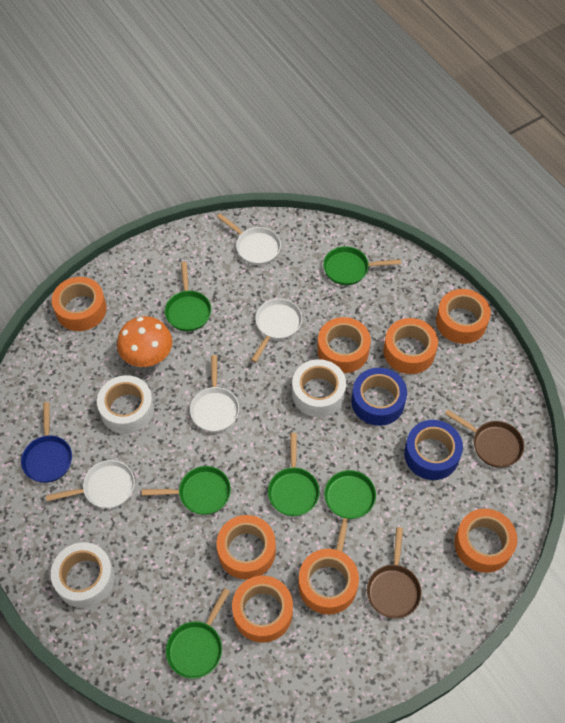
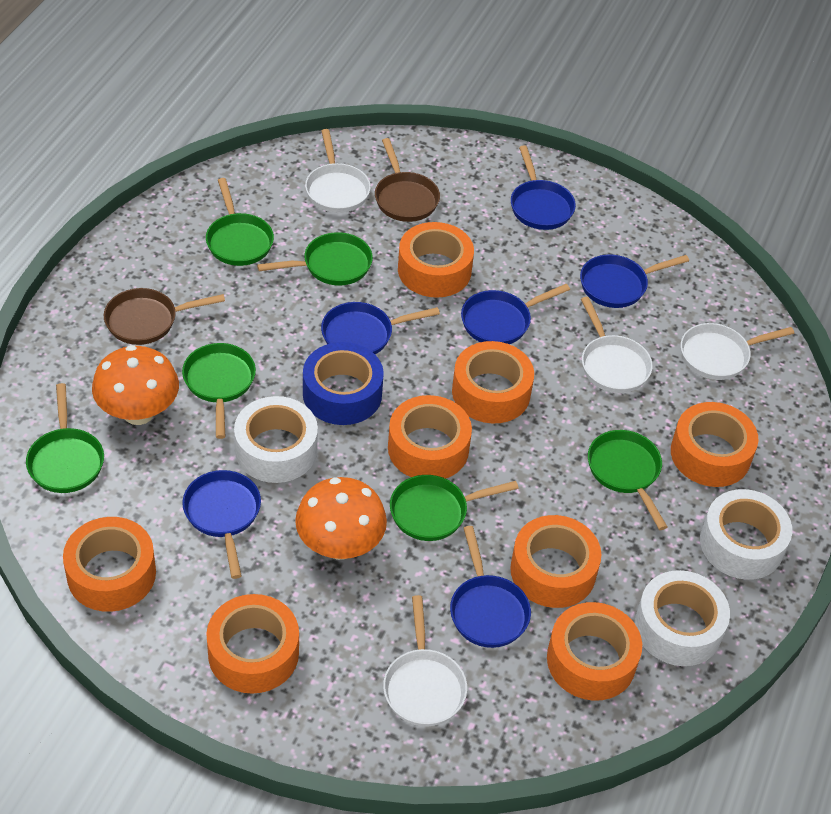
blue pan: [21,402,72,483] = 1 -> [182,470,261,579] [321,302,440,354] [450,526,531,648] [461,284,570,344] [511,145,576,230] [580,254,689,308] = 6
blue tape: [351,368,407,426] [404,420,463,480] = 2 -> [303,342,384,425] = 1
orange mushroom: [117,316,172,367] = 1 -> [92,345,179,425] [295,477,387,560] = 2

